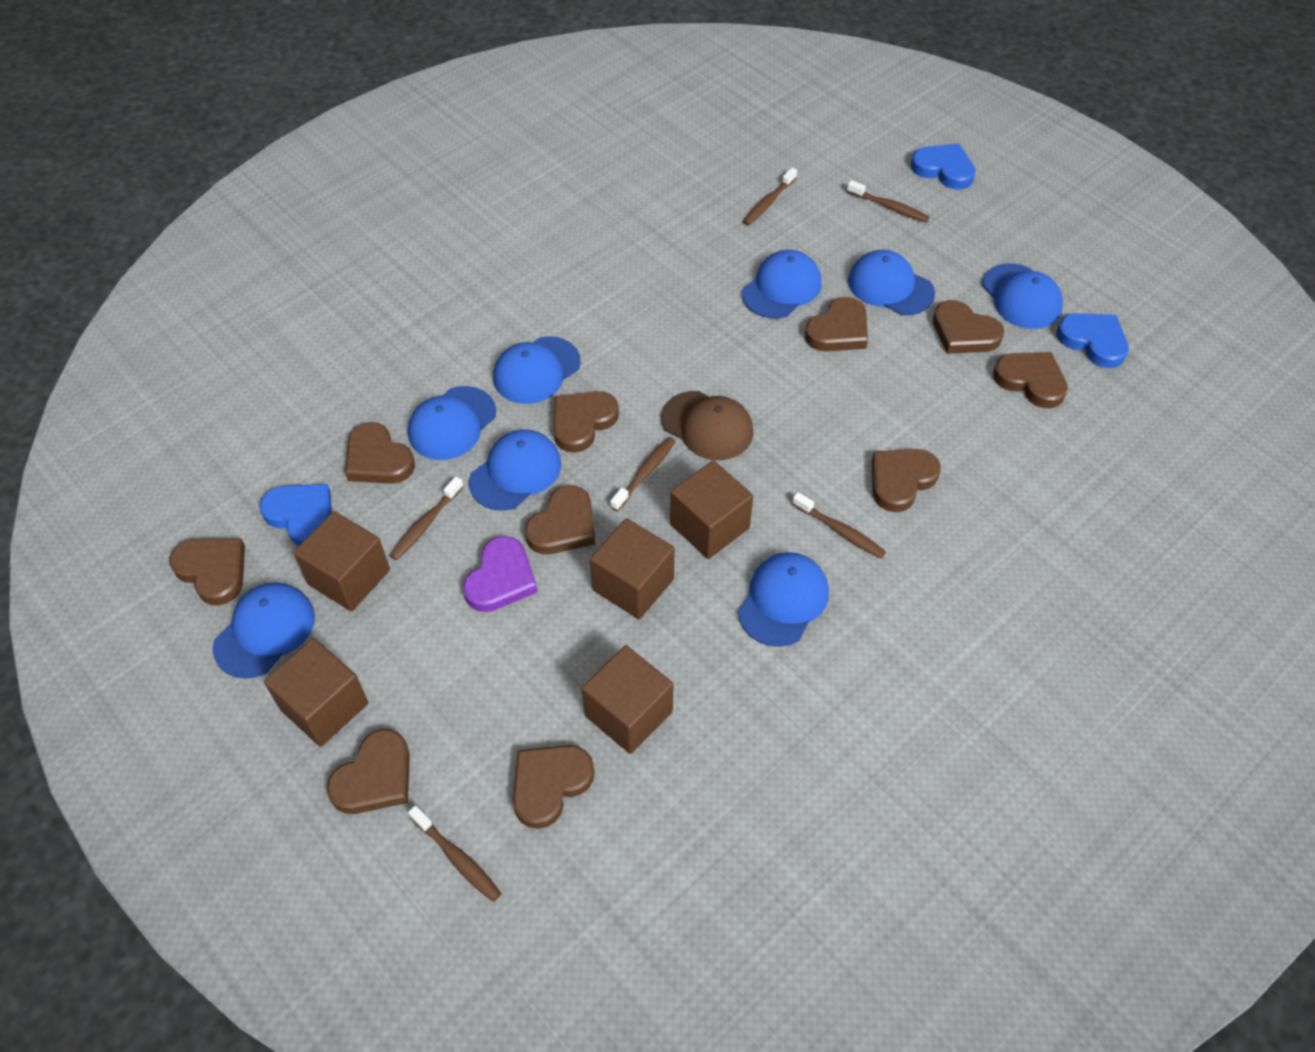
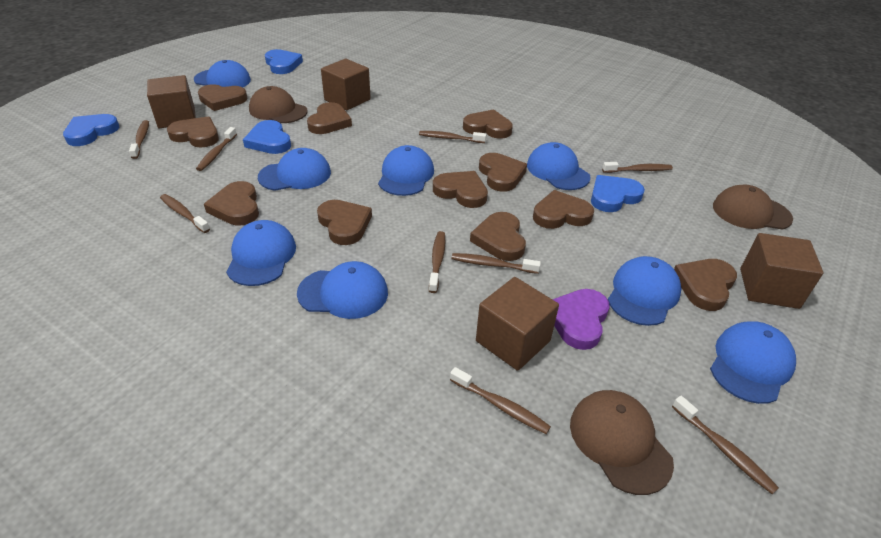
blue heart: [259,484,332,546] [911,143,976,189] [1057,313,1129,368] = 3 -> [63,114,119,146] [243,120,291,154] [265,49,303,74] [591,175,645,212] = 4
brown cap: [661,391,753,460] = 1 -> [249,86,308,123] [570,390,674,495] [713,185,793,230] = 3
brown cube: [264,638,368,747] [293,511,390,611] [581,645,673,754] [590,518,675,619] [670,460,753,559] = 5 -> [147,75,196,128] [321,59,371,110] [476,277,559,371] [740,233,823,309] = 4
brown heart: [169,539,245,606] [326,729,410,814] [345,422,415,484] [513,745,595,829] [525,485,595,554] [553,391,619,453] [805,297,868,351] [872,449,941,512] [933,300,1004,354] [993,352,1068,408] = 10 -> [167,116,219,148] [198,84,247,111] [204,181,259,226] [307,102,352,134] [317,200,372,245] [433,171,488,208] [463,109,513,139] [470,212,526,261] [479,153,527,192] [533,190,594,229] [674,259,737,311] = 11
brown toothbrush: [389,476,464,560] [408,806,501,902] [610,437,676,511] [743,168,797,225] [792,492,886,558] [847,180,929,222] = 6 -> [129,120,149,159] [160,194,210,233] [196,127,237,171] [419,131,486,143] [429,231,446,293] [450,367,551,434] [451,253,541,274] [602,162,673,173] [672,396,779,494] = 9

